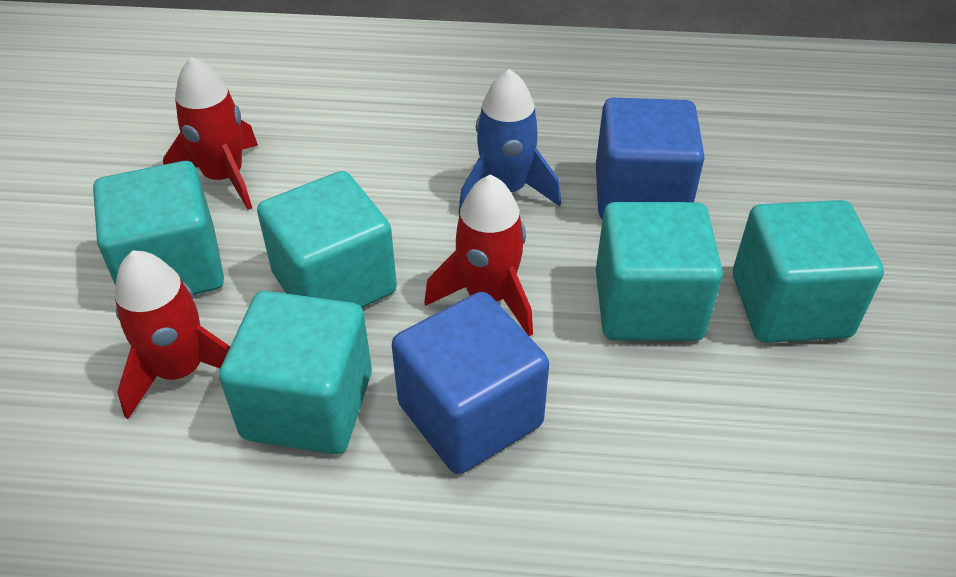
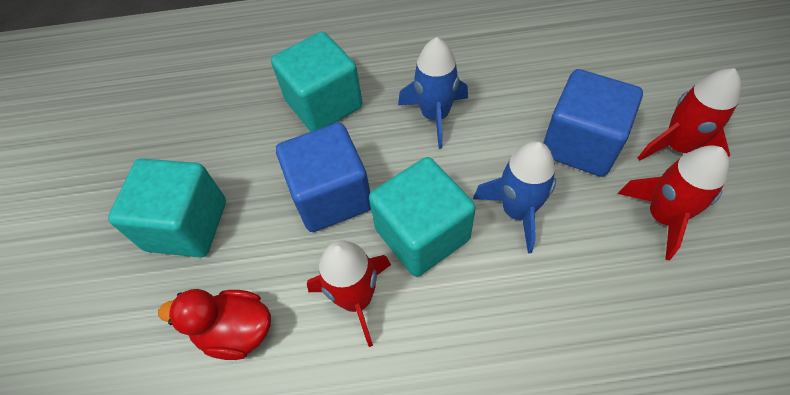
blue rocket: [458,69,561,214] = 1 -> [398,37,468,149] [473,141,556,254] = 2
red duck: none = 0 -> [158,289,271,360] = 1
turquoise cube: [93,161,224,295] [219,291,372,454] [257,171,397,307] [596,202,723,341] [733,200,884,343] = 5 -> [108,158,226,258] [271,32,363,132] [369,157,476,277] = 3

